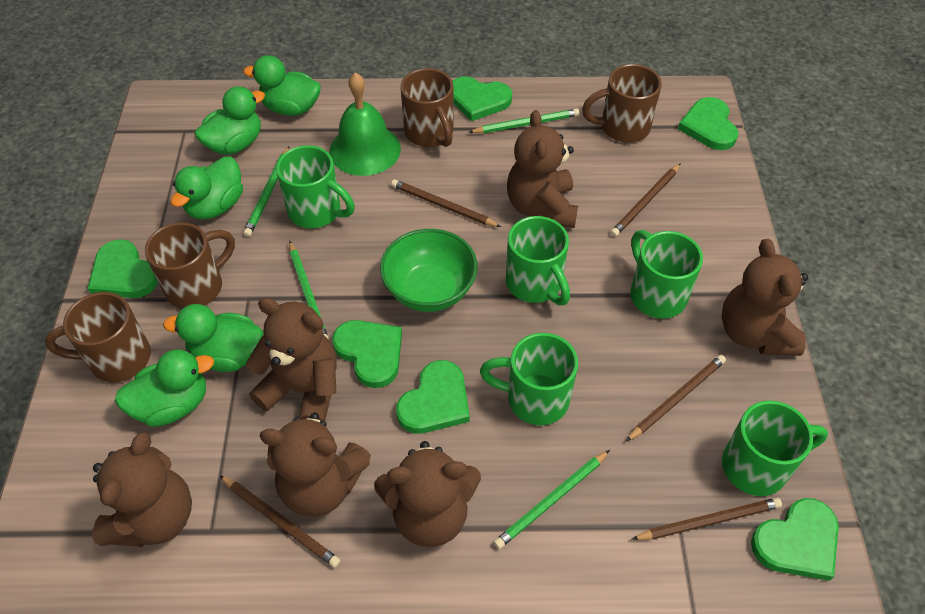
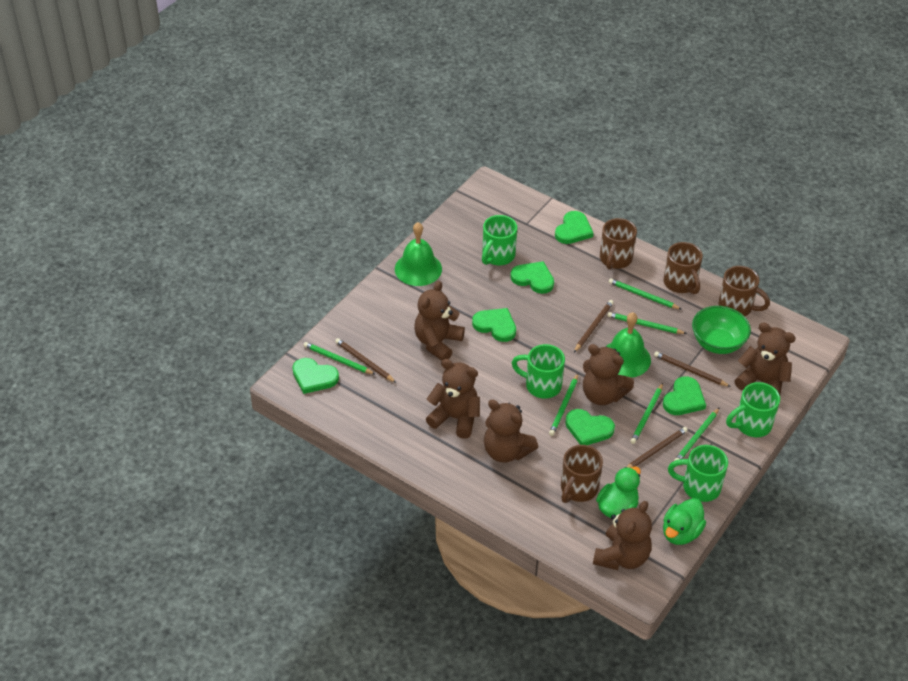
brown pencil: [219,475,341,568] [391,179,501,227] [610,163,681,237] [626,355,726,441] [632,498,782,540] = 5 -> [335,338,396,383] [574,300,613,352] [627,427,688,468] [654,351,731,387] = 4
green bell: [329,72,401,176] = 1 -> [395,222,442,286] [606,312,651,378] = 2
green duck: [115,349,214,427] [163,304,263,372] [171,156,243,219] [195,86,265,155] [243,55,321,116] = 5 -> [596,466,641,519] [663,498,706,545] = 2
green mug: [276,145,355,228] [480,333,578,425] [506,216,570,305] [630,230,703,319] [722,400,828,496] = 5 -> [482,215,517,265] [512,344,565,399] [668,445,728,502] [726,382,780,437] = 4
green pencil: [243,147,289,237] [289,241,329,339] [469,109,580,133] [494,450,610,549] = 4 -> [303,342,376,375] [549,374,578,436] [607,312,687,334] [609,278,681,309] [630,383,663,444] [674,407,720,461] = 6

